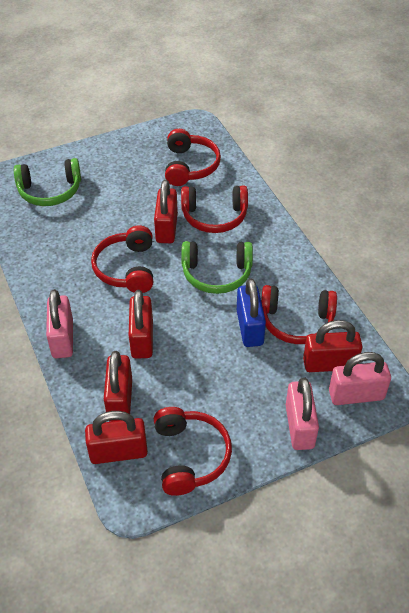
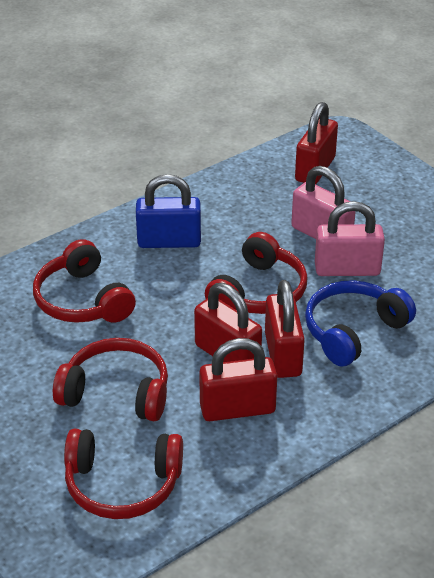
blue headphones: none = 0 -> [305,280,416,366] = 1
green headphones: [14,158,81,206] [181,241,253,294] = 2 -> none = 0
pink padlock: [46,289,73,358] [286,378,319,450] [329,352,391,405] = 3 -> [291,166,356,239] [315,201,385,276] = 2
red headphones: [91,225,153,293] [154,407,232,496] [165,129,221,186] [181,185,248,233] [261,285,337,344] = 5 -> [33,239,136,323] [53,338,168,421] [64,429,183,519] [205,232,307,314] = 4
red padlock: [85,411,148,464] [104,351,132,422] [129,290,153,359] [154,180,178,243] [303,320,363,372] = 5 -> [194,283,262,362] [199,338,277,421] [265,280,305,378] [295,102,338,184] = 4

